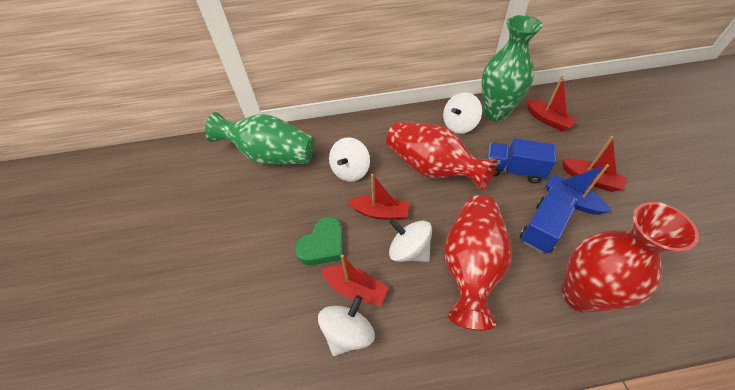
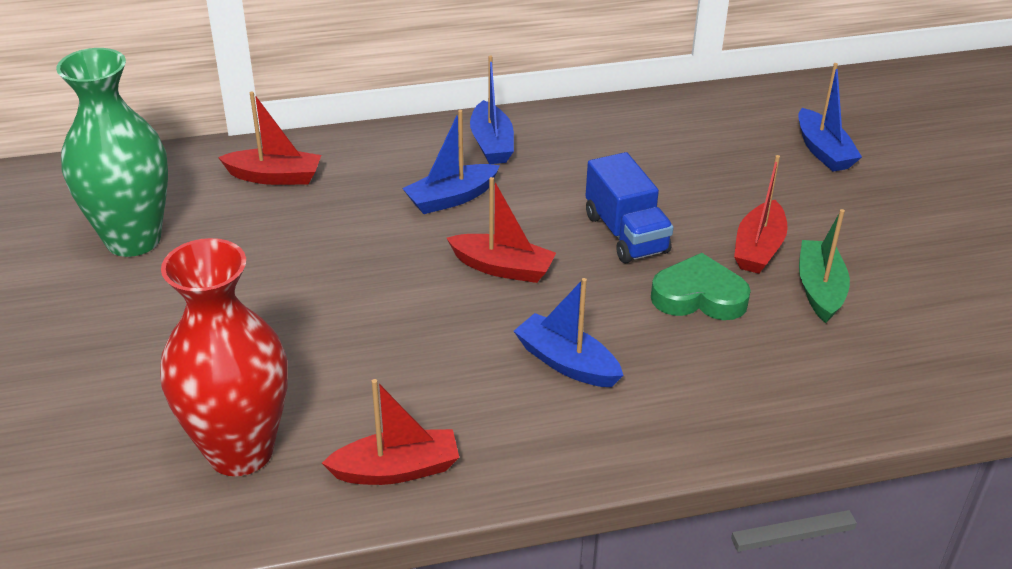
blue boat: [545,164,612,215] = 1 -> [402,110,500,214] [470,55,514,164] [514,278,624,387] [798,63,862,172] = 4
blue truck: [487,138,556,183] [520,187,577,253] = 2 -> [586,152,674,263] = 1
green boat: none = 0 -> [799,209,850,323] = 1
green vase: [205,112,314,165] [482,15,543,121] = 2 -> [56,48,168,257] = 1
red vase: [386,122,498,191] [444,195,512,331] [561,202,699,313] = 3 -> [160,238,288,476] = 1
white spinning top: [318,295,375,356] [329,137,370,182] [389,218,432,262] [443,92,482,134] = 4 -> none = 0

